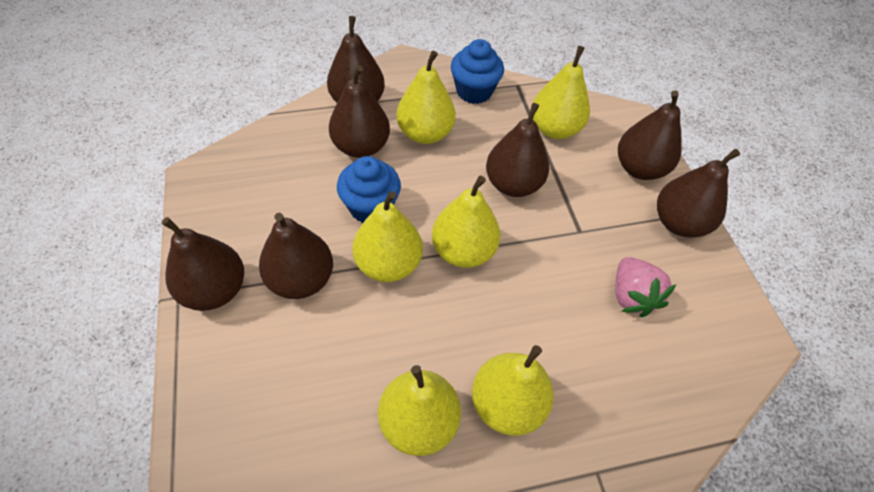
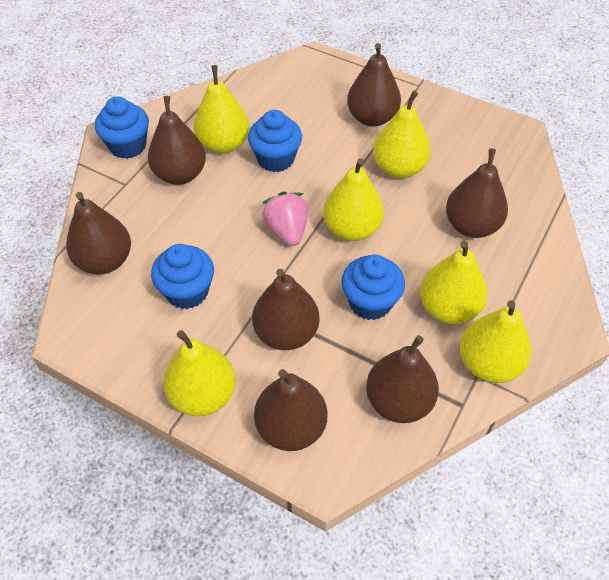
blue cupcake: [337,156,401,223] [451,39,504,104] = 2 -> [95,96,149,159] [151,244,214,309] [248,110,302,172] [341,254,405,320] = 4

